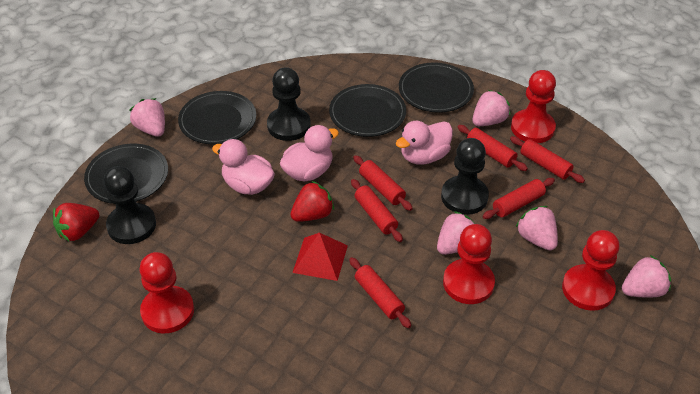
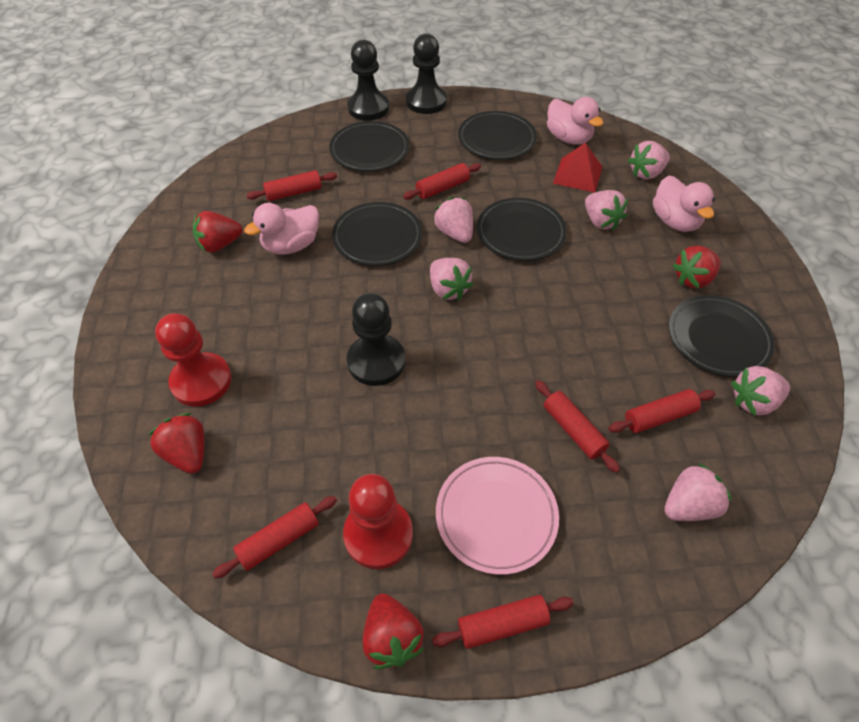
black plate: [84,144,168,204] [178,91,256,144] [329,84,406,137] [399,63,474,113] = 4 -> [329,121,409,172] [332,202,422,266] [458,111,537,160] [477,198,567,261] [669,295,775,377] = 5
pink plate: none = 0 -> [436,457,559,575] = 1
pink strawberry: [129,98,165,137] [437,211,475,255] [472,90,510,126] [515,206,558,250] [622,255,671,298] = 5 -> [430,258,474,300] [433,197,473,243] [585,190,628,230] [628,141,670,179] [664,463,732,521] [731,366,790,416] = 6
red pawn: [140,252,194,333] [443,224,495,304] [511,70,556,143] [562,230,620,311] = 4 -> [155,313,232,407] [343,474,413,569] = 2
red strawberry: [53,203,99,242] [290,181,334,222] = 2 -> [149,413,204,474] [193,211,243,253] [363,593,424,669] [672,245,721,288] = 4

